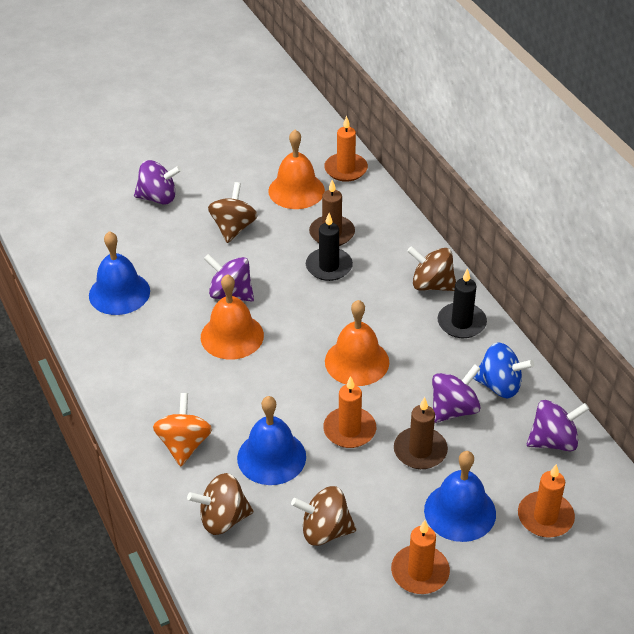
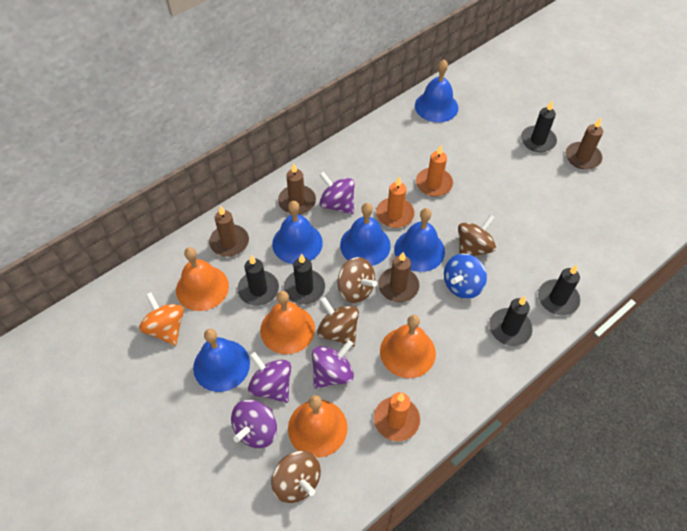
black candle: [306,213,353,281] [438,268,487,338] = 2 -> [237,255,279,306] [284,254,325,305] [489,296,533,346] [521,101,557,152] [538,265,580,316] = 5
blue bell: [89,231,150,315] [237,396,306,485] [424,451,496,542] = 3 -> [193,329,250,392] [272,201,323,264] [340,203,391,266] [394,208,445,272] [415,60,458,123] = 5
brown candle: [309,180,355,246] [394,397,448,469] = 2 -> [209,205,249,257] [278,163,316,215] [378,252,420,302] [566,118,603,170] = 4
orange bell: [201,274,264,360] [268,130,325,209] [325,300,389,386] = 3 -> [176,247,229,311] [260,291,315,354] [288,395,347,458] [380,315,436,378] = 4
orange candle: [323,376,376,448] [324,116,368,182] [391,520,450,594] [518,464,575,538] = 4 -> [374,392,420,441] [376,177,415,228] [416,145,453,197] = 3

